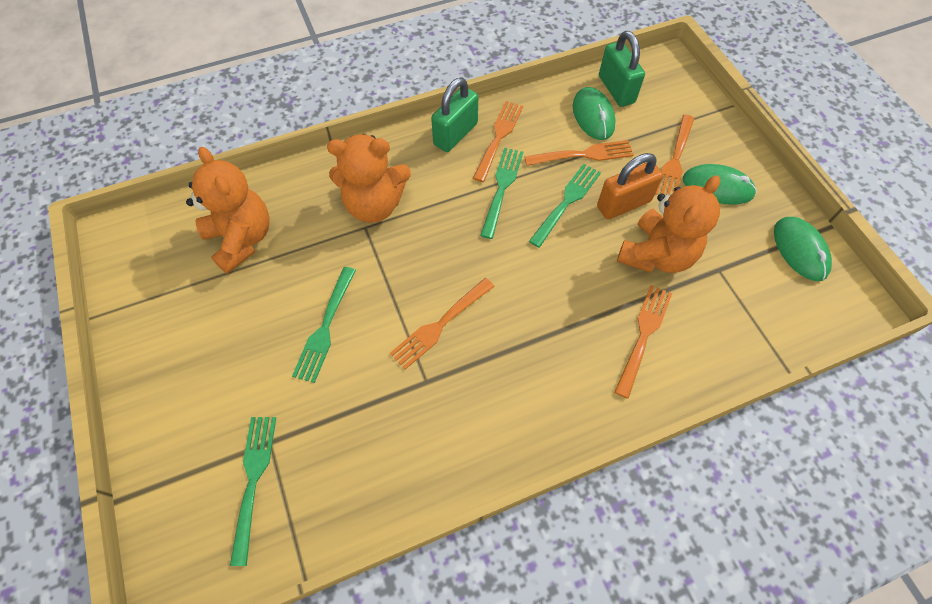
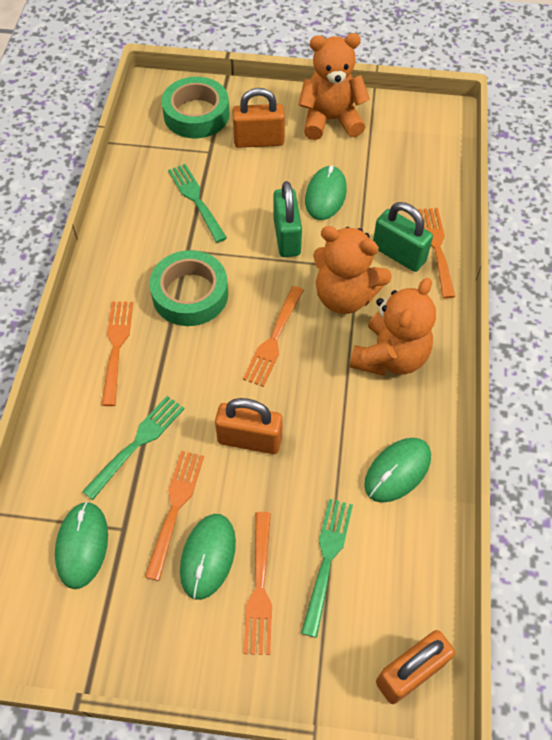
green fork: [230,417,276,566] [292,267,356,383] [480,148,523,239] [529,164,601,248] = 4 -> [82,396,185,500] [168,164,227,243] [301,499,353,638] = 3
green mouse: [573,87,616,140] [683,164,757,205] [774,217,832,281] = 3 -> [55,501,108,589] [180,514,236,600] [305,166,347,220] [364,438,431,503] = 4
green tape: none = 0 -> [149,250,228,326] [161,77,229,138] = 2
orange padlock: [597,153,663,219] = 1 -> [215,398,283,454] [232,88,285,148] [376,630,455,704] = 3

